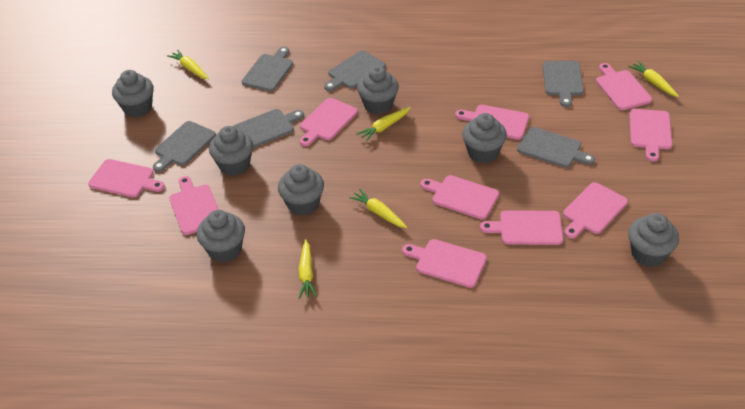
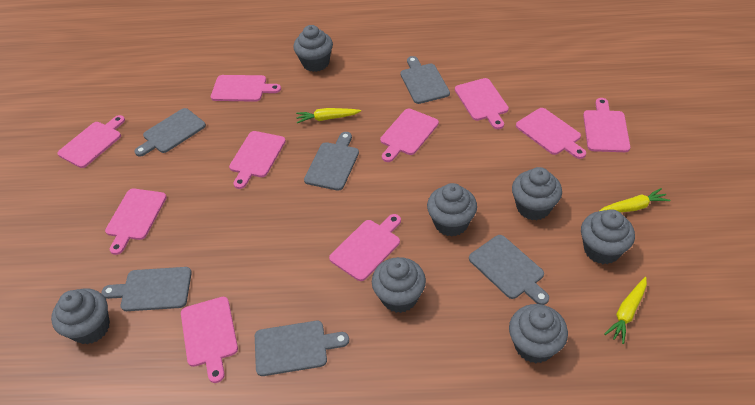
yellow carrot: [167,50,209,79] [299,239,317,299] [349,189,407,228] [356,107,410,142] [628,61,679,97] = 5 -> [296,108,361,123] [599,188,671,212] [604,277,647,344] = 3

